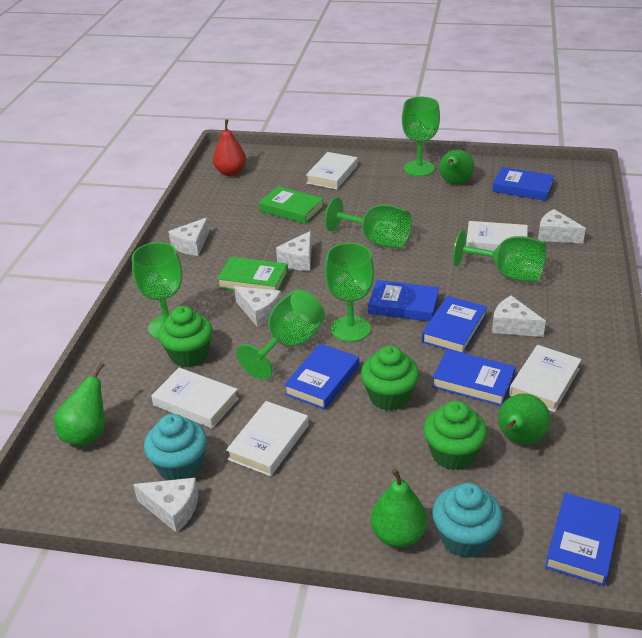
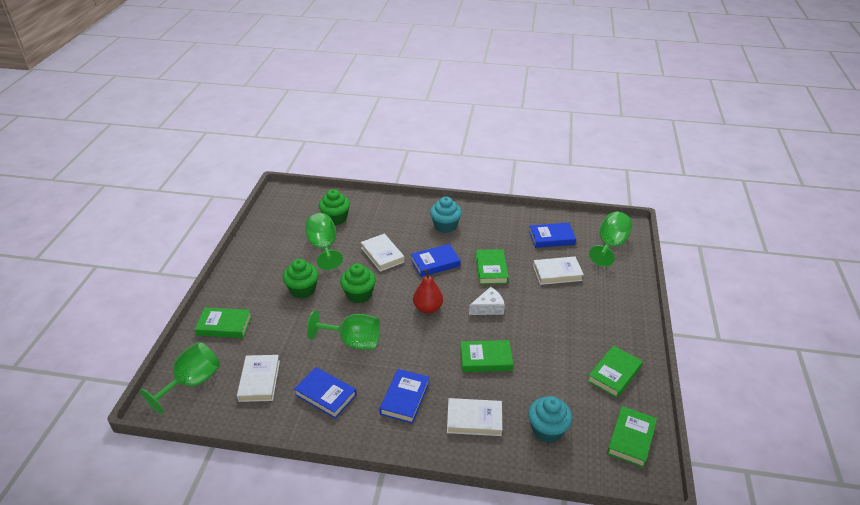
blue book: [284,344,359,410] [368,280,439,322] [422,296,487,353] [432,349,516,406] [492,167,555,201] [545,493,621,586] = 6 -> [294,367,357,418] [379,369,429,424] [411,244,461,277] [529,223,576,248] = 4
green book: [217,257,288,290] [259,186,324,224] = 2 -> [195,308,252,338] [460,340,513,372] [476,249,509,284] [588,345,643,398] [607,406,657,468] = 5
green goblet: [132,242,182,339] [236,290,325,379] [325,197,412,248] [325,243,374,342] [402,97,440,176] [453,230,547,282] = 6 -> [140,342,220,414] [305,213,343,270] [307,310,380,350] [589,212,632,267] = 4
green pear: [54,363,104,446] [371,468,427,548] [439,150,474,185] [498,393,550,445] = 4 -> none = 0
white book: [151,368,239,428] [226,401,309,476] [306,152,358,189] [466,221,528,251] [509,345,582,412] = 5 -> [237,355,280,402] [361,234,405,272] [447,398,502,436] [533,256,584,285] = 4
white cheese: [133,478,198,533] [168,217,209,256] [234,286,281,327] [276,231,312,271] [492,296,546,337] [538,209,586,243] = 6 -> [469,287,505,315] = 1

